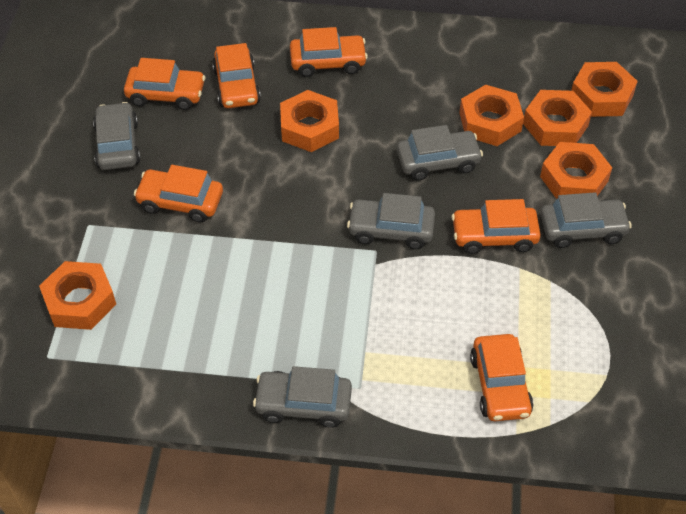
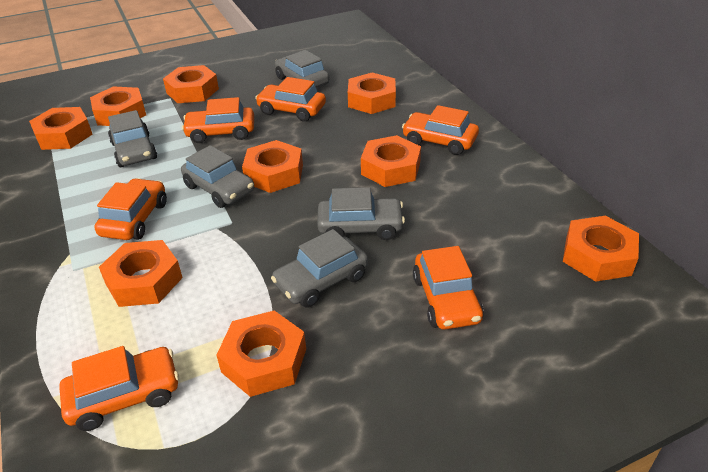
orange nut: [39,261,116,330] [280,90,339,152] [459,85,524,146] [523,90,592,146] [540,142,612,199] [571,62,638,117] = 6 -> [29,107,93,150] [90,86,146,126] [99,240,183,307] [163,65,219,103] [216,310,306,397] [242,140,303,193] [348,73,396,114] [361,135,421,187] [563,216,639,282] = 9

